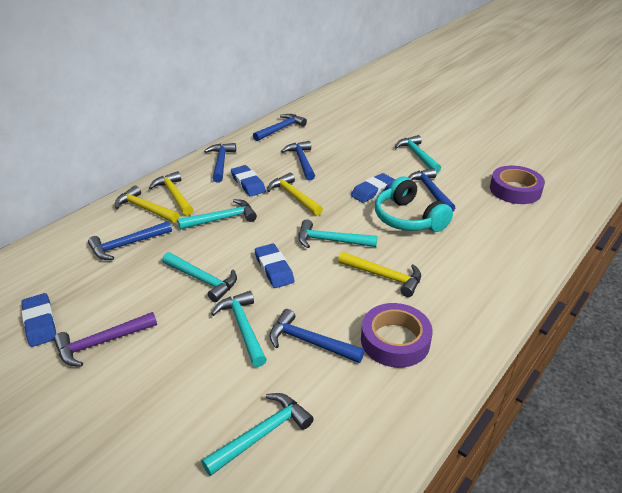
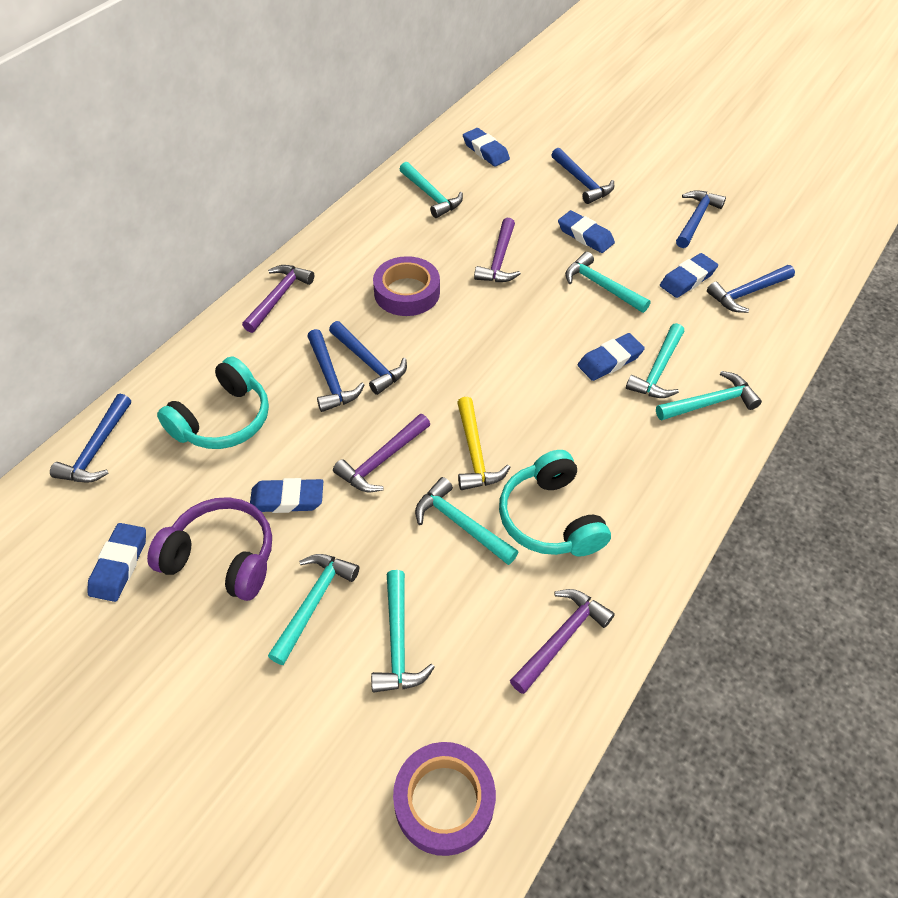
blue eraser: [21,293,56,347] [231,165,266,197] [255,244,294,288] [351,173,395,203] = 4 -> [88,523,146,602] [250,478,323,513] [463,128,510,166] [558,210,615,253] [578,333,645,381] [660,253,718,298] = 6
purple hammer: [54,312,157,367] = 1 -> [242,265,314,333] [333,414,430,492] [474,218,521,282] [510,589,615,694] = 4
purple headphones: none = 0 -> [147,497,272,601] = 1
turquoise hammer: [162,252,237,302] [178,199,257,230] [201,393,314,476] [211,291,267,367] [298,219,377,248] [395,135,441,173] = 6 -> [268,554,359,665] [371,570,435,693] [400,162,463,218] [415,477,518,565] [565,252,650,313] [626,323,684,398] [656,371,762,420] = 7
turquoise headphones: [375,176,453,232] = 1 -> [157,356,269,449] [499,450,611,557] = 2
yellow hammer: [115,186,179,223] [149,171,193,216] [267,173,323,216] [338,252,421,297] = 4 -> [457,397,511,490] = 1

